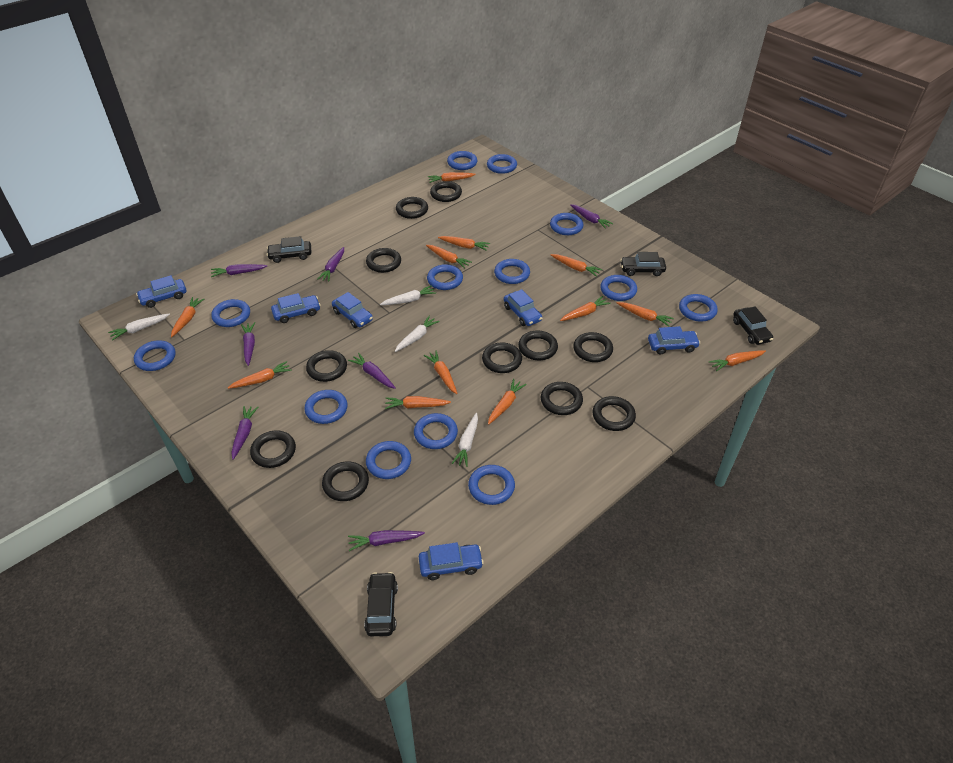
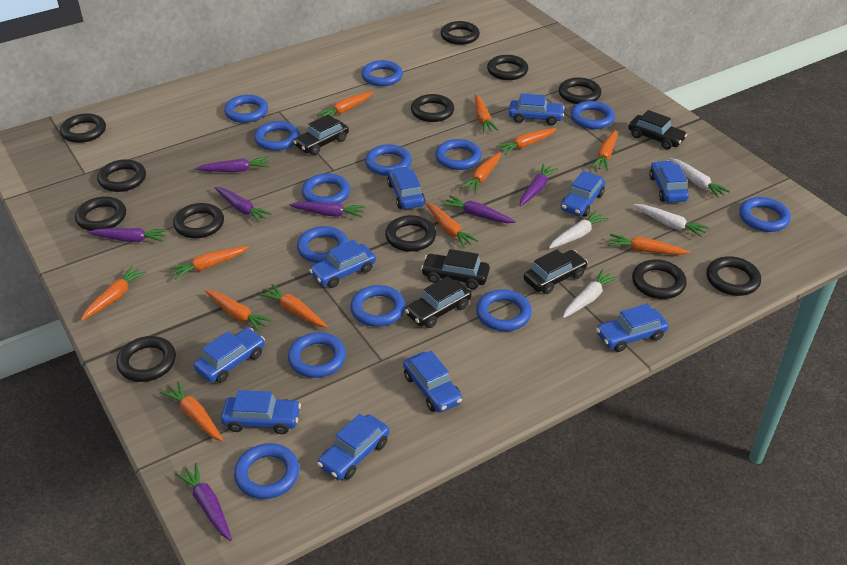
black car: [267,236,311,263] [364,572,398,636] [620,252,666,276] [733,306,773,345] = 4 -> [293,114,349,155] [405,276,472,328] [421,249,490,289] [524,250,588,294] [628,110,687,150] = 5
black ring: [250,431,296,468] [306,350,347,382] [322,461,369,501] [366,248,401,273] [396,197,428,219] [430,181,462,202] [482,342,522,373] [518,331,558,360] [541,382,583,415] [573,332,613,362] [592,396,636,431] = 11 -> [60,113,106,143] [75,196,126,231] [97,159,146,192] [116,336,176,382] [173,203,224,238] [385,215,436,252] [411,94,454,122] [440,21,480,45] [487,55,528,80] [559,77,601,104] [632,259,687,299] [706,256,761,296] = 12
blue car: [136,275,187,308] [271,293,321,323] [332,292,373,328] [419,542,484,580] [504,289,542,326] [648,326,700,355] = 6 -> [194,328,265,383] [221,390,301,434] [309,240,376,288] [317,414,389,480] [387,166,425,209] [403,351,462,412] [509,93,565,125] [561,171,605,217] [596,304,669,352] [649,161,689,203] = 10

